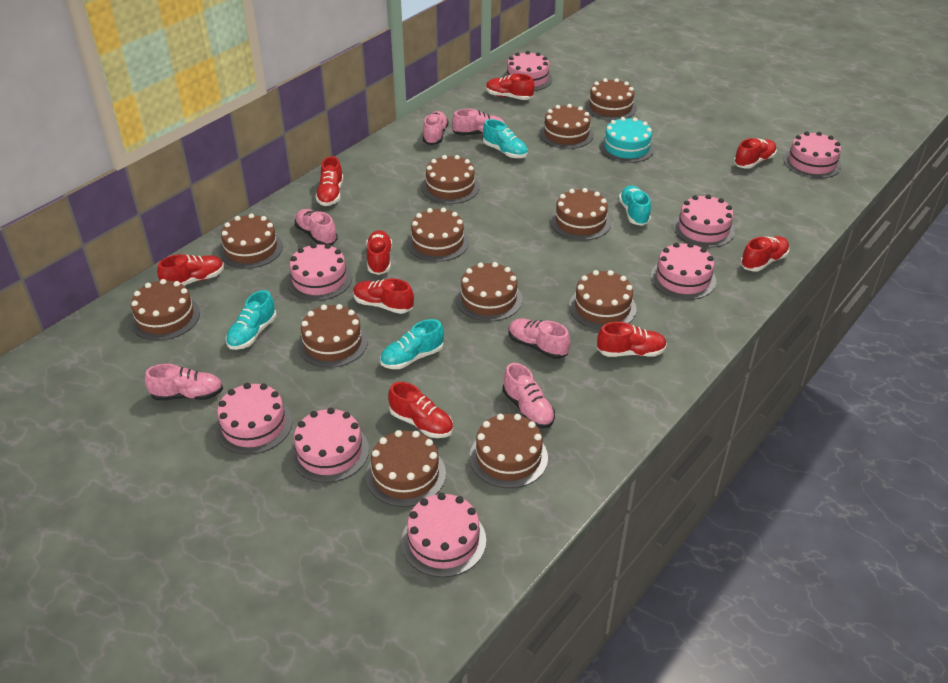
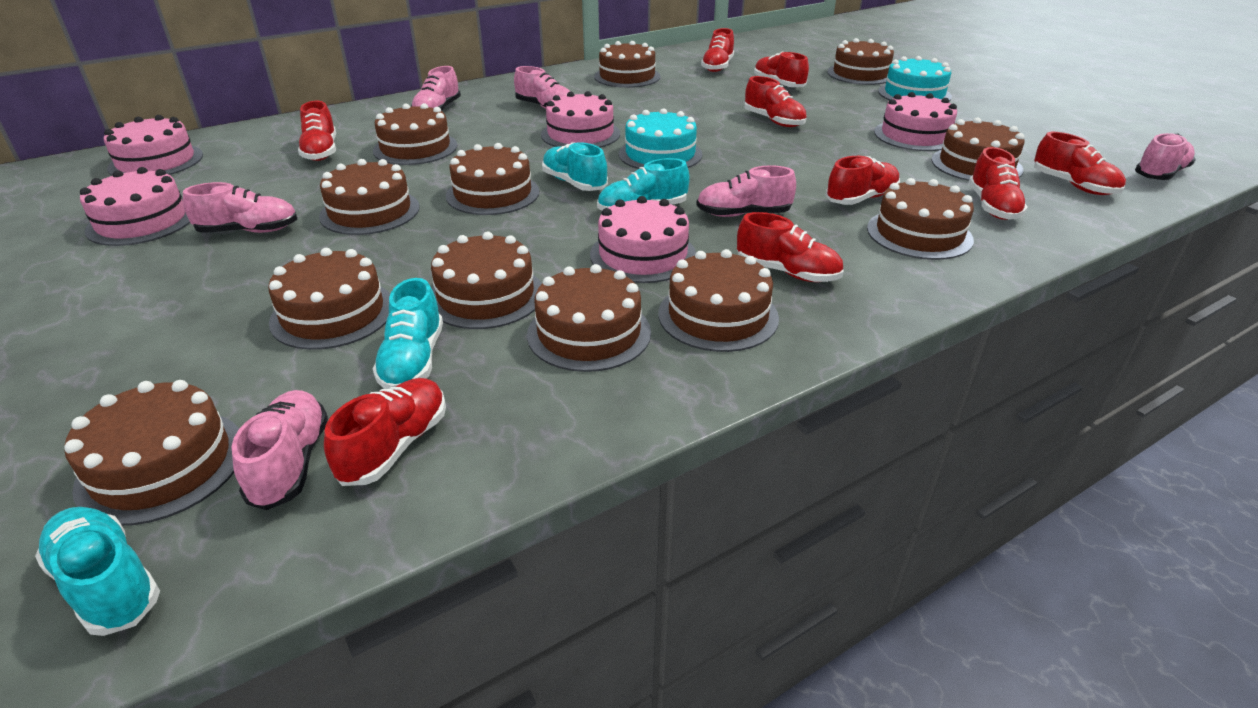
pink cake: [215,383,292,455] [287,243,352,301] [290,408,369,483] [401,493,486,577] [503,51,553,91] [651,242,716,300] [673,194,735,248] [784,132,841,179] = 8 -> [80,167,190,246] [104,115,203,176] [541,91,620,148] [590,196,696,283] [874,92,957,151] = 5
turquoise cake: [599,117,655,163] = 1 -> [619,108,702,169] [878,56,952,101] = 2

